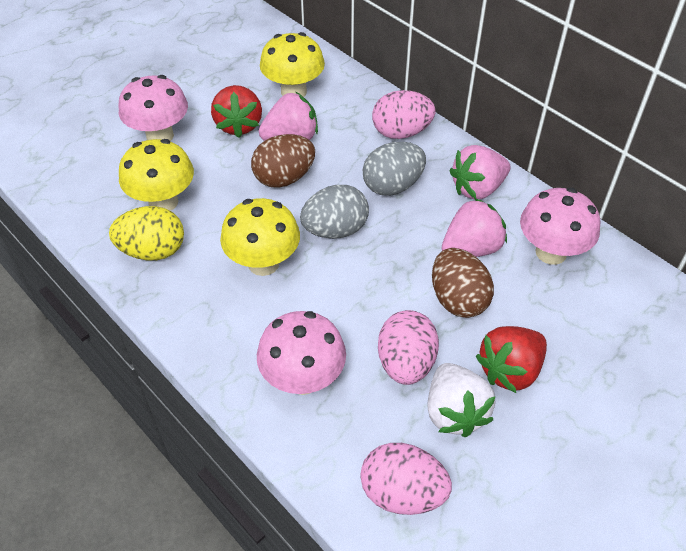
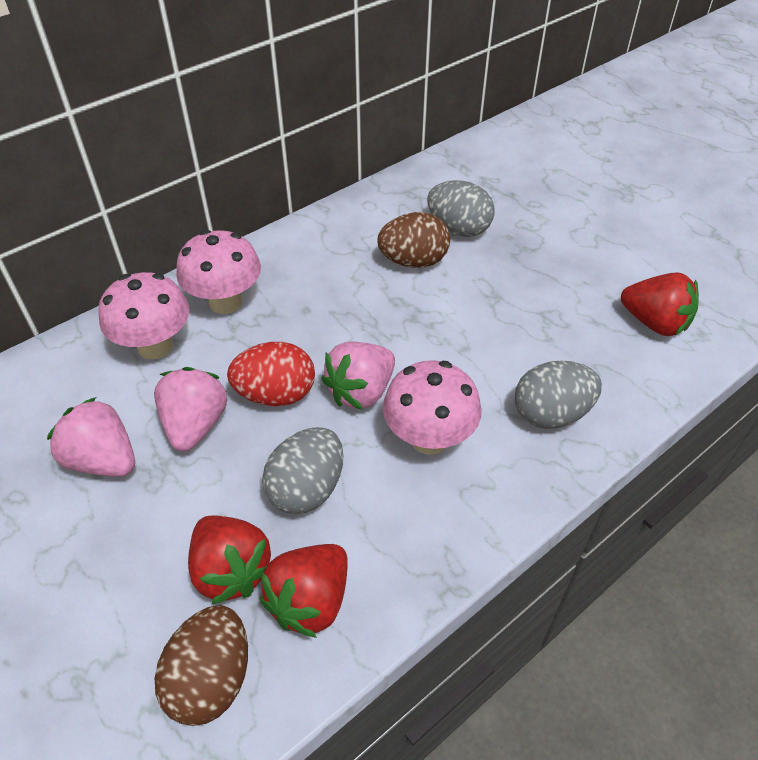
grey egg: [300,185,369,239] [363,142,426,196] = 2 -> [262,427,343,514] [427,180,494,237] [514,361,602,429] = 3
pink egg: [360,443,452,515] [372,90,435,139] [378,310,439,385] = 3 -> none = 0
red egg: none = 0 -> [227,342,315,406] = 1
red strawberry: [211,85,262,138] [476,326,547,393] = 2 -> [188,515,271,604] [260,544,348,638] [621,272,699,336] = 3
white strawberry: [427,363,496,437] = 1 -> none = 0
yellow egg: [109,206,184,260] = 1 -> none = 0
yellow mushroom: [119,139,194,211] [220,198,300,276] [260,32,325,97] = 3 -> none = 0

